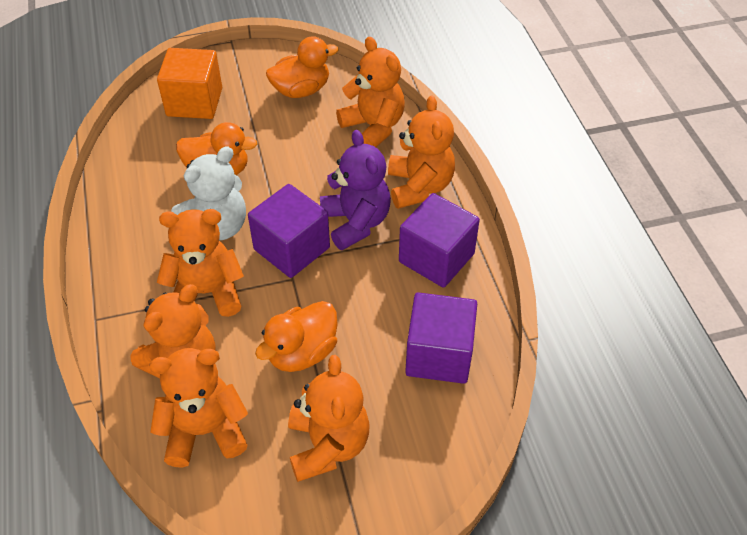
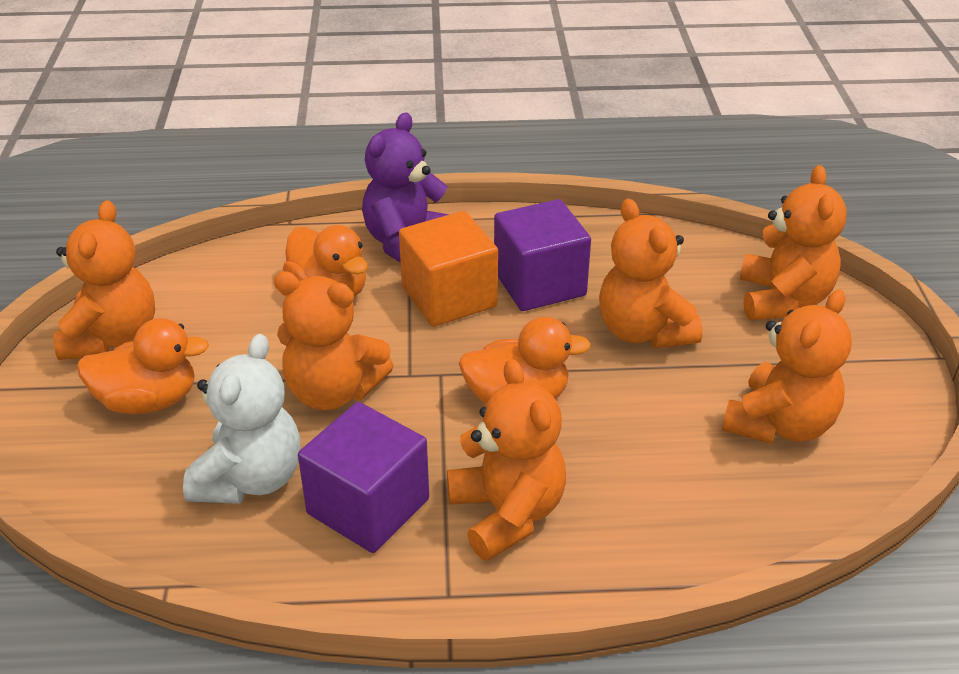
purple cube: [248,184,330,278] [399,193,480,288] [405,292,477,384] = 3 -> [298,402,429,553] [494,199,591,311] = 2

